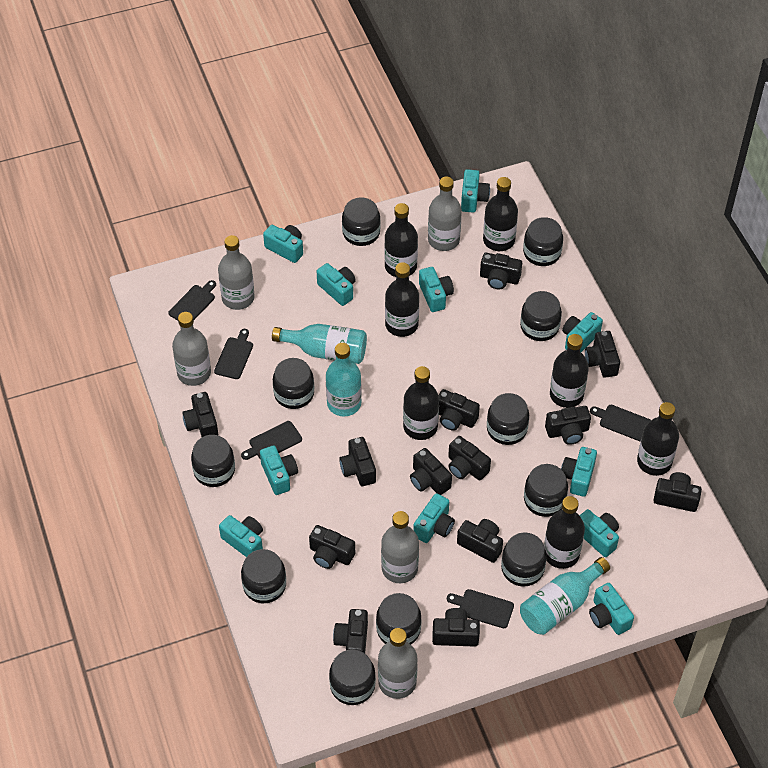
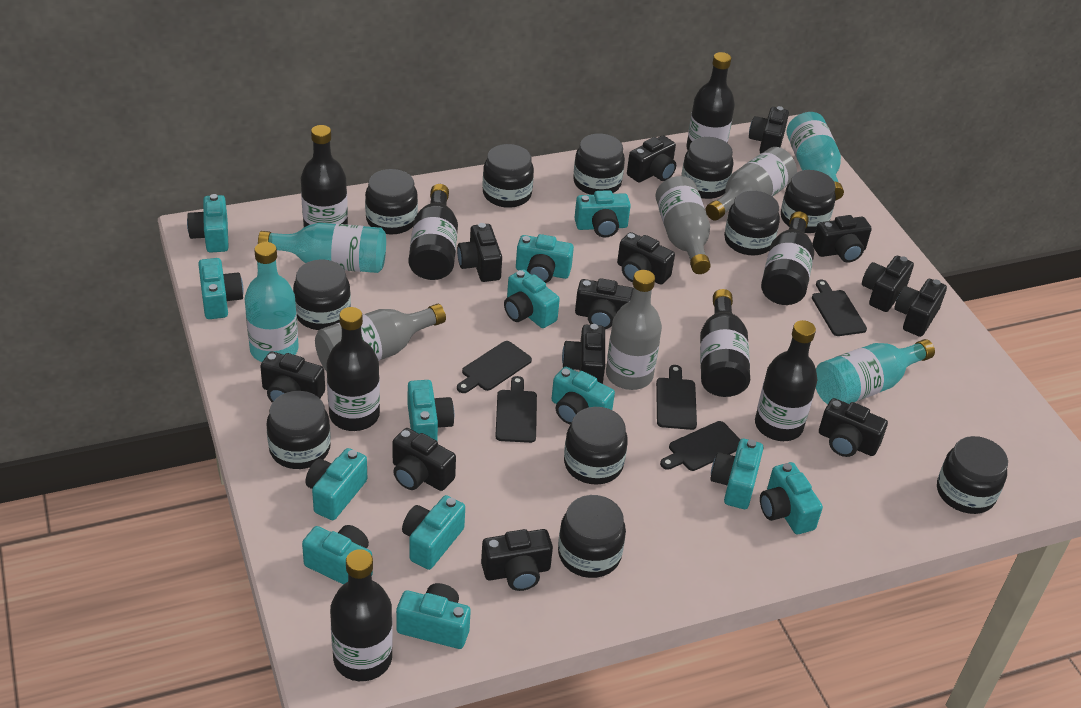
black bottle: [384,203,418,277] [385,262,419,337] [403,366,439,440] [483,177,518,251] [544,496,585,569] [550,334,589,408] [637,402,679,476] = 7 -> [301,125,348,227] [326,307,380,431] [330,549,393,681] [409,184,458,280] [686,52,735,150] [700,289,750,397] [755,320,817,441] [761,211,814,305] = 8
grey bottle: [172,312,211,386] [218,235,255,310] [378,628,418,699] [381,511,419,583] [428,177,462,251] = 5 -> [315,304,446,371] [606,270,662,390] [655,176,711,274] [706,147,797,220] = 4
turquoise bottle: [272,324,367,364] [326,343,362,417] [520,557,610,635] = 3 -> [245,242,299,362] [258,223,386,273] [787,112,844,200] [816,339,935,404] = 4
turquoise camera: [219,515,263,557] [260,446,298,495] [263,225,303,263] [317,263,356,306] [413,493,455,543] [419,267,454,312] [461,169,490,213] [561,447,597,497] [562,312,603,352] [579,509,619,557] [589,583,634,635] = 11 -> [187,194,229,253] [198,258,244,319] [302,525,373,585] [306,448,367,520] [396,583,471,649] [402,495,465,570] [408,380,454,441] [504,269,560,328] [516,234,574,283] [551,367,615,425] [574,190,631,238] [710,439,764,509] [760,462,823,534] = 13

